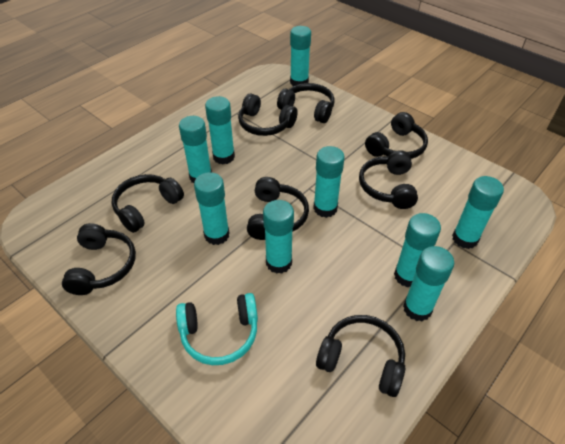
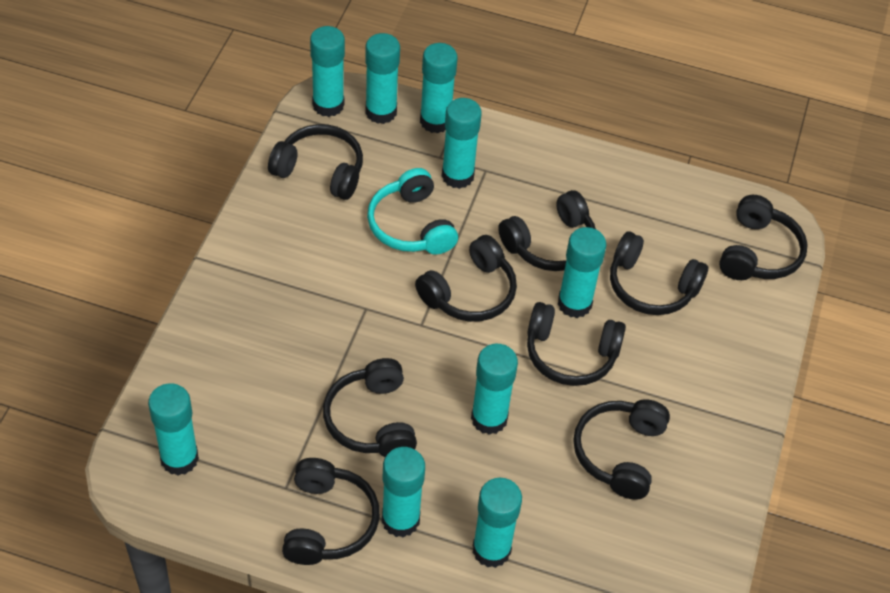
black headphones: [62,223,136,295] [112,174,184,233] [238,93,298,136] [247,177,309,240] [277,83,334,123] [316,315,405,397] [359,150,418,209] [365,112,428,159] = 8 -> [268,124,363,200] [282,458,380,565] [323,358,417,457] [415,235,517,322] [498,190,596,271] [527,302,626,386] [573,399,670,500] [610,232,708,315] [719,195,808,280] = 9

